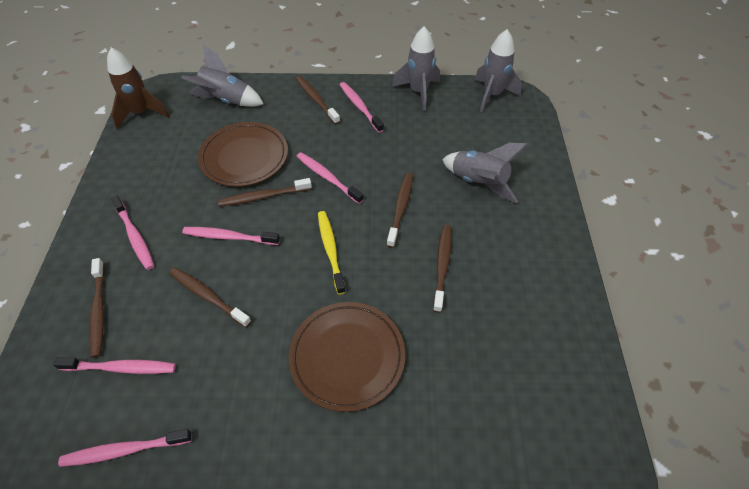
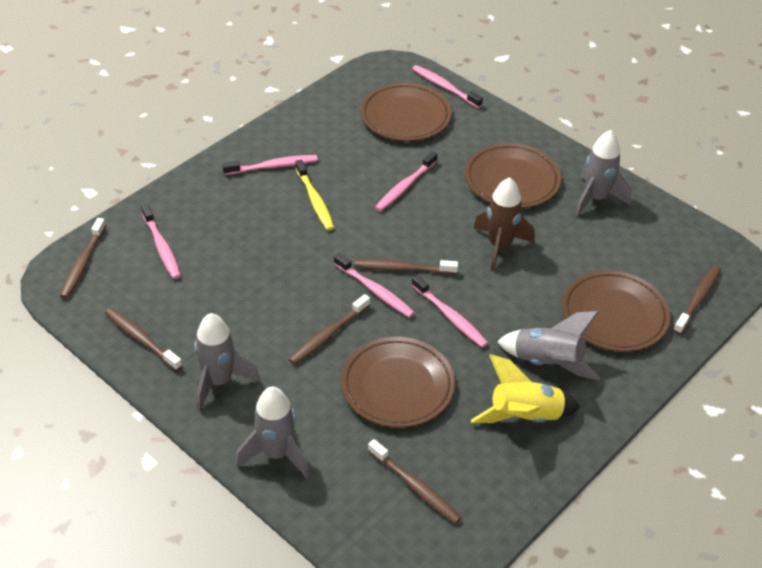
brown plate: [198,122,288,187] [289,302,405,412] = 2 -> [341,337,455,428] [360,83,451,141] [465,143,561,208] [562,270,670,352] = 4
yellow rocket: none = 0 -> [471,354,581,423] = 1

